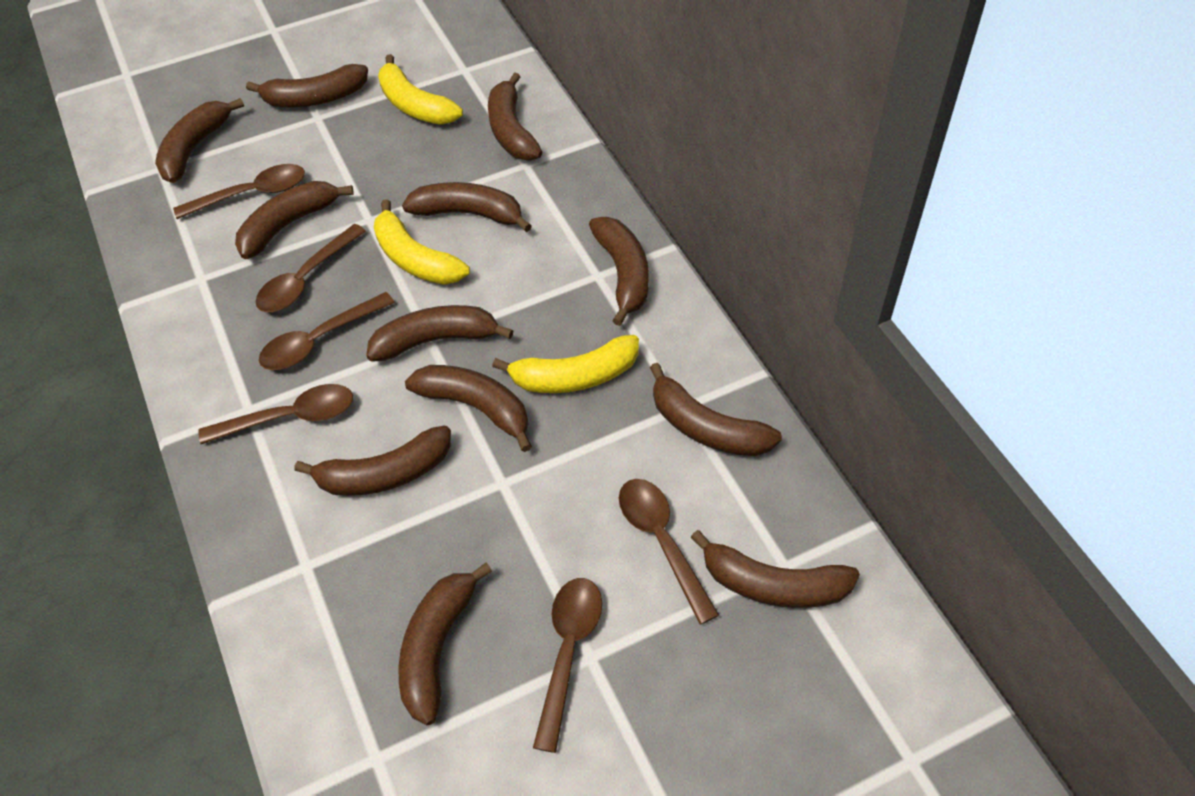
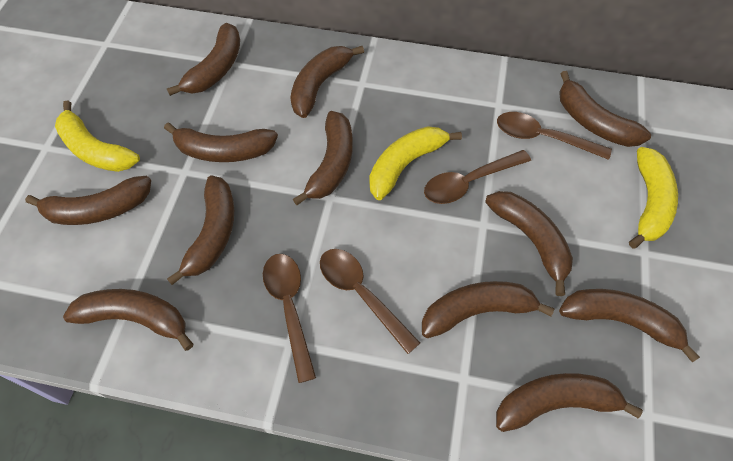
brown spoon: [173,164,305,219] [198,384,353,444] [256,224,366,312] [259,292,395,370] [533,578,602,753] [619,479,719,624] = 6 -> [263,254,316,383] [320,249,420,354] [424,150,531,204] [497,112,612,160] = 4

